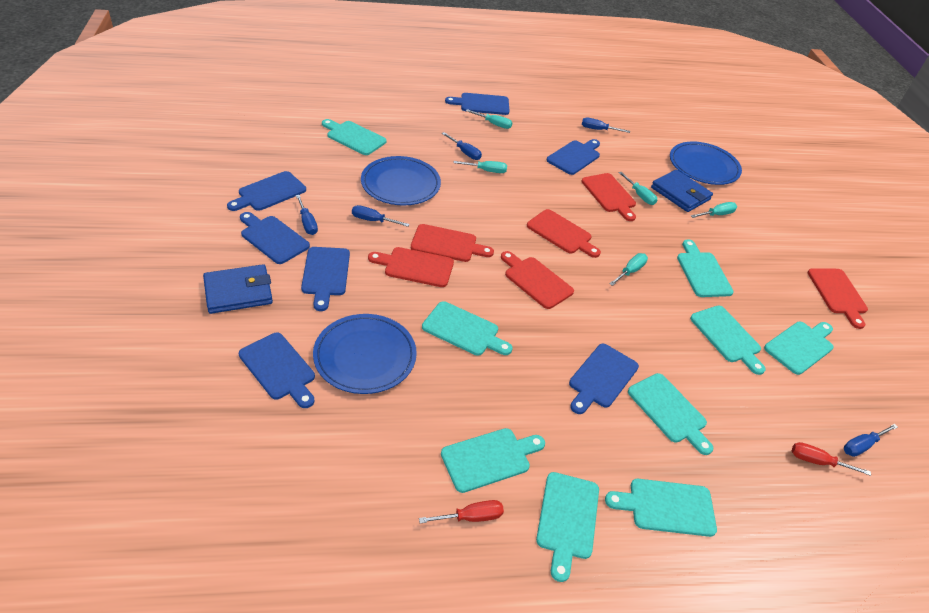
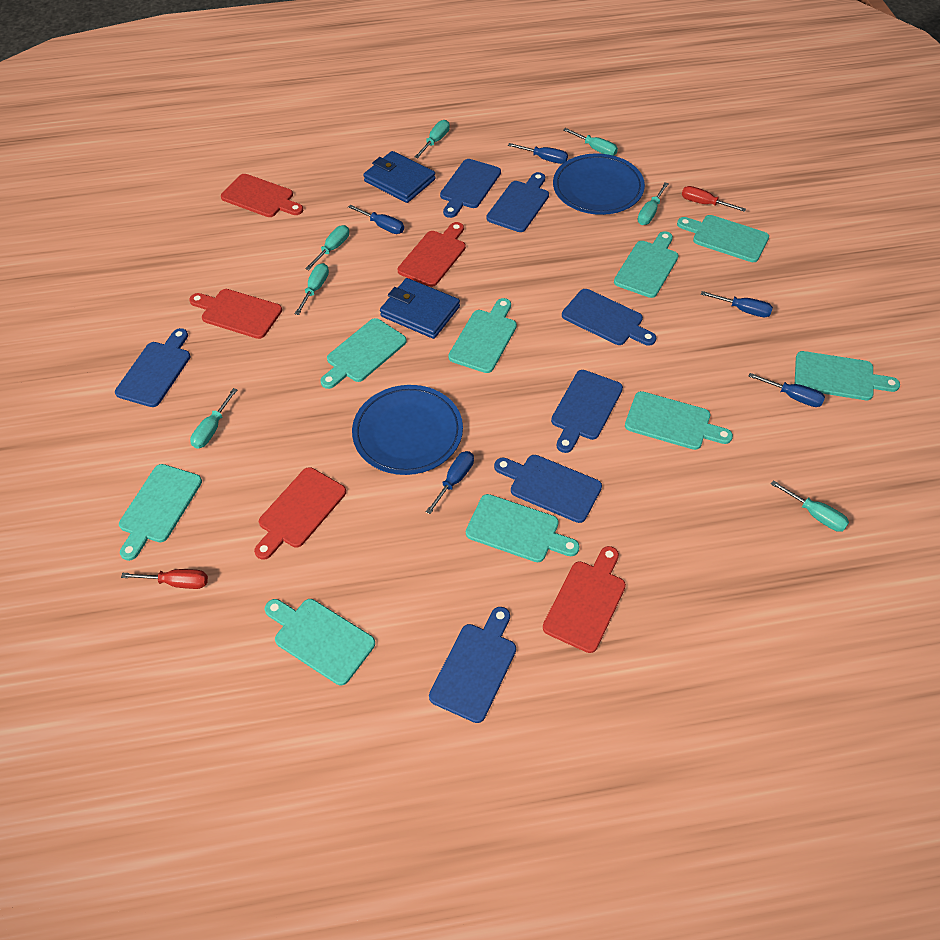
blue plate: [313,314,417,394] [361,156,441,206] [670,142,742,185] = 3 -> [352,385,463,475] [553,153,645,215] = 2
red cutting board: [368,247,454,287] [411,224,494,262] [501,251,574,309] [527,209,601,258] [582,173,636,221] [807,268,868,329] = 6 -> [189,289,282,339] [221,174,303,217] [254,467,346,560] [398,222,466,287] [543,546,626,653] = 5
turquoise screwdriver: [454,161,507,173] [466,109,513,129] [609,253,648,286] [619,172,657,205] [691,202,737,218] = 5 -> [190,388,237,449] [295,263,329,315] [305,225,349,270] [415,120,450,158] [563,128,618,156] [638,182,669,225] [771,480,849,532] = 7

